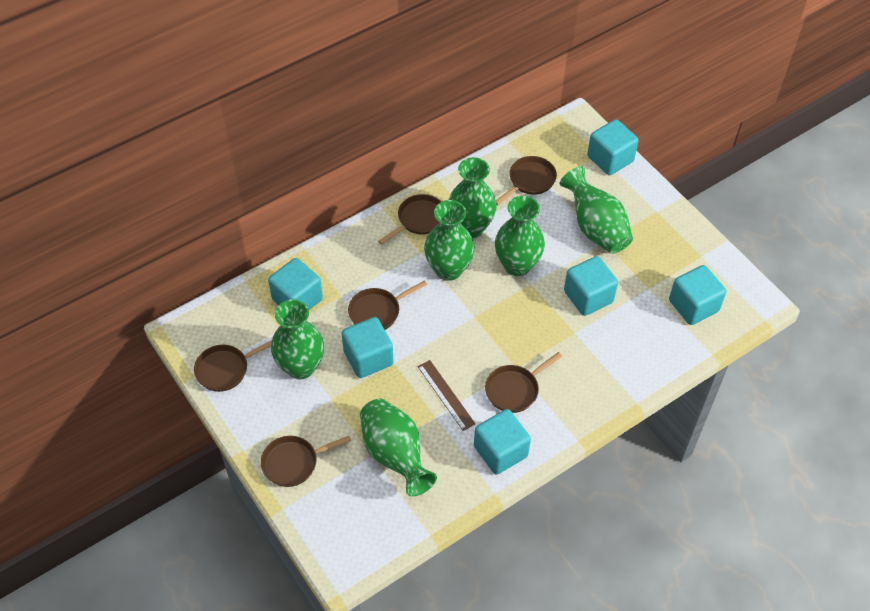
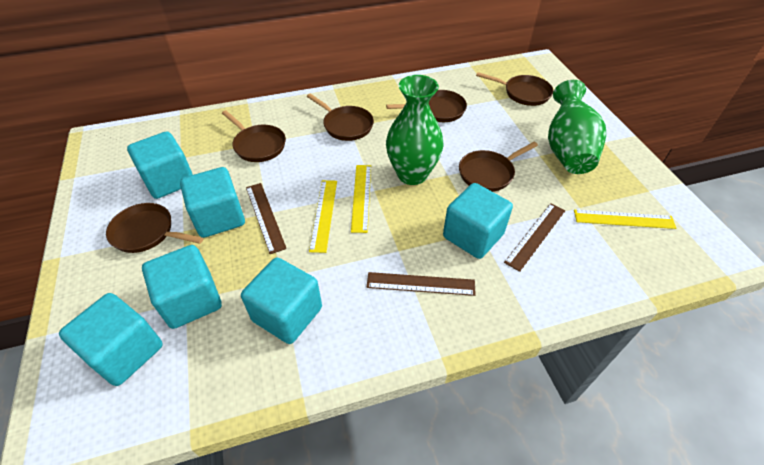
brown ruler: [418,360,475,431] = 1 -> [246,183,287,254] [367,272,476,296] [504,203,566,272] = 3
green vase: [271,299,324,379] [360,399,437,497] [424,200,474,281] [449,157,497,238] [495,196,545,276] [560,166,633,254] = 6 -> [386,75,444,185] [548,80,606,174] = 2
yellow ruler: none = 0 -> [309,180,337,253] [351,165,371,233] [574,209,677,229] = 3

